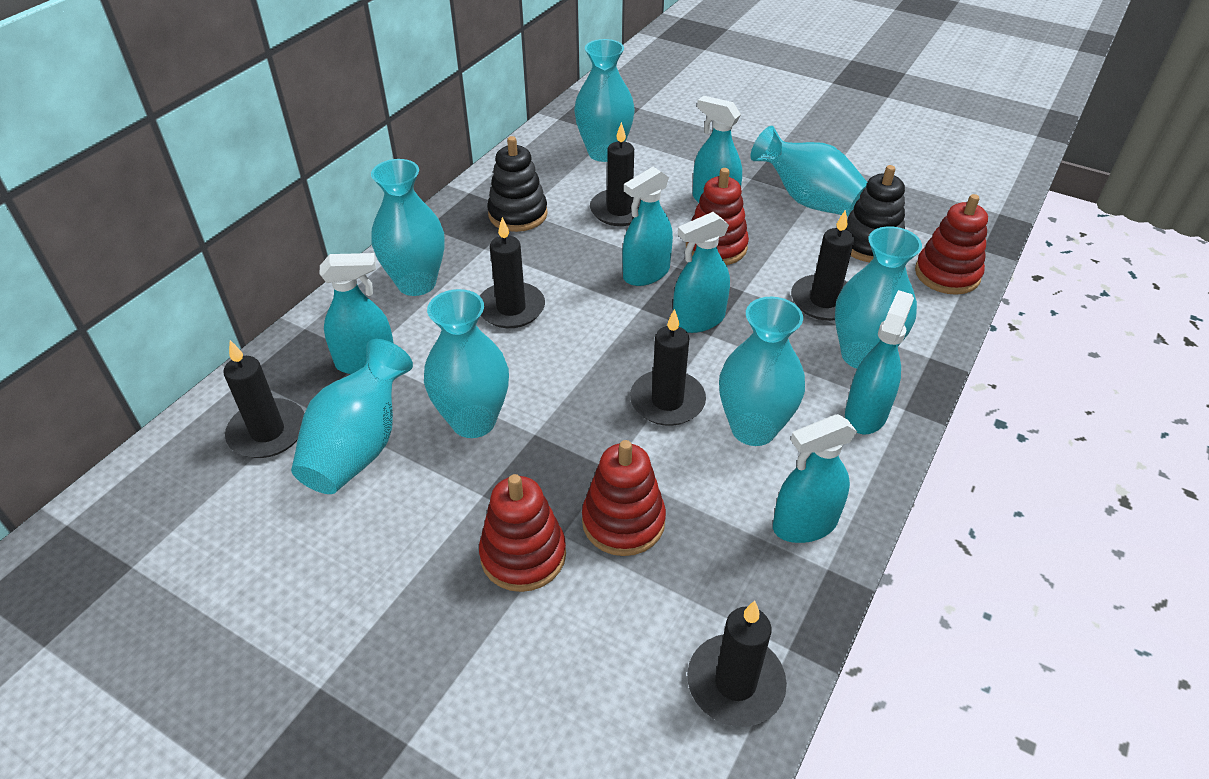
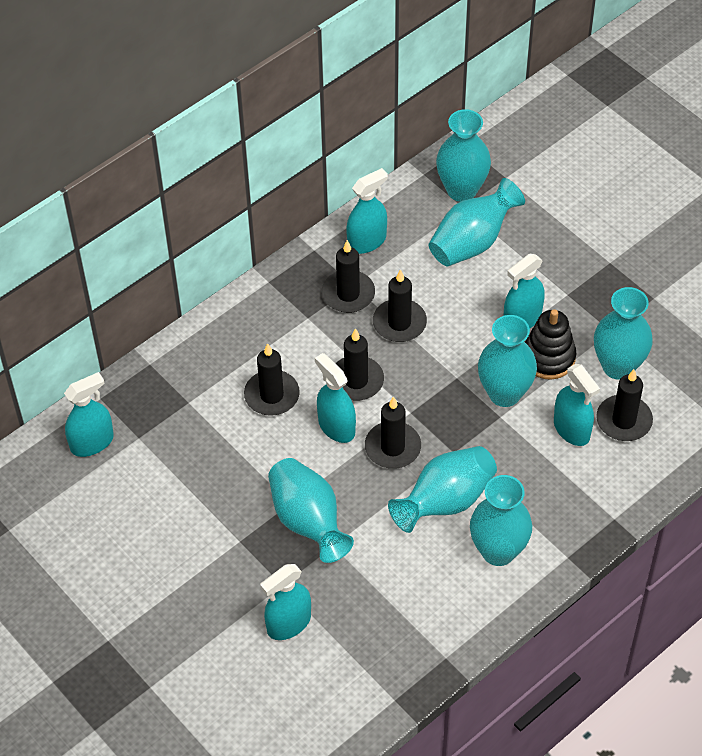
black stacking toy: [487,136,548,232] [845,165,905,262] = 2 -> [525,309,577,380] = 1
red stacking toy: [479,474,566,592] [582,440,666,556] [686,168,749,265] [915,194,988,295] = 4 -> none = 0

